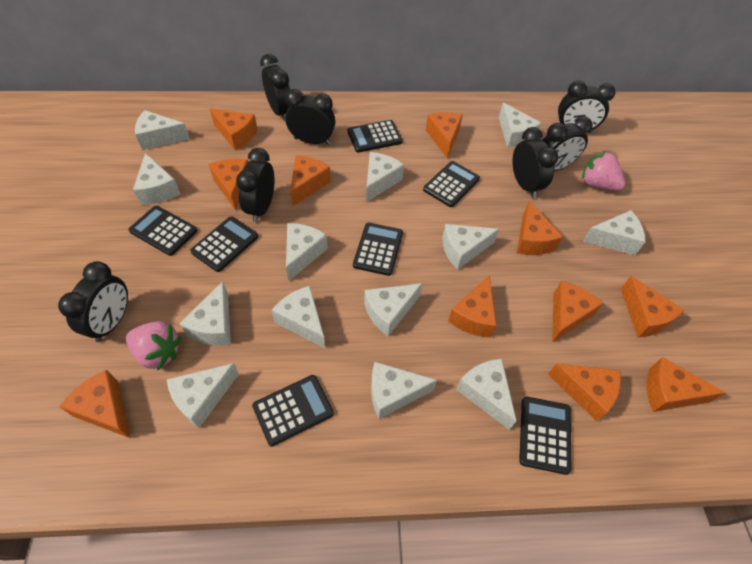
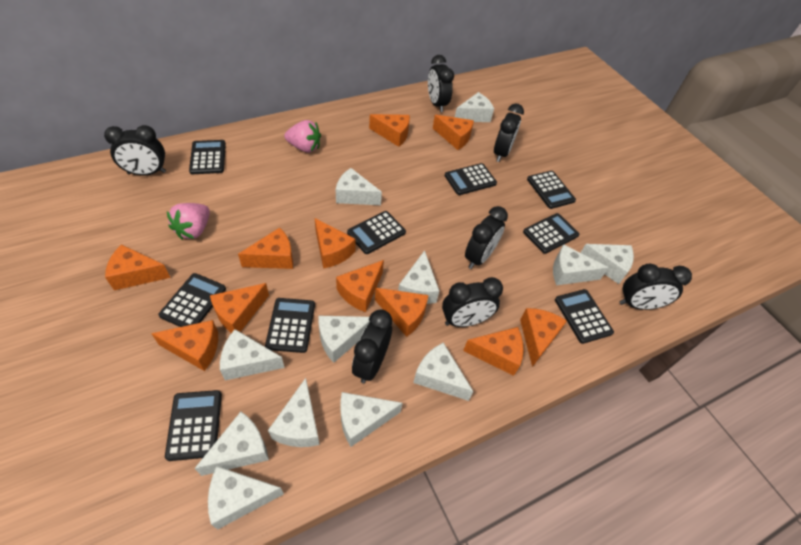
black calculator: [129,206,197,256] [190,217,258,272] [252,375,334,447] [347,120,402,152] [353,223,403,276] [423,161,480,207] [519,397,571,475] = 7 -> [159,273,226,327] [165,390,222,461] [189,140,226,174] [265,298,315,353] [347,211,406,254] [445,163,497,195] [523,213,579,254] [527,171,576,209] [555,289,614,344] = 9
white cheese: [133,153,180,205] [135,110,190,150] [167,363,239,428] [179,281,231,346] [271,286,325,348] [286,223,328,281] [364,283,422,336] [366,152,404,202] [371,362,437,419] [442,224,499,270] [456,359,516,430] [499,103,541,148] [583,210,646,255] = 13 -> [194,412,269,476] [208,466,284,530] [220,329,285,381] [268,378,320,447] [318,316,370,363] [336,168,382,205] [340,392,403,447] [398,250,439,304] [413,342,473,401] [455,92,494,122] [553,244,609,285] [580,244,634,284] = 12

